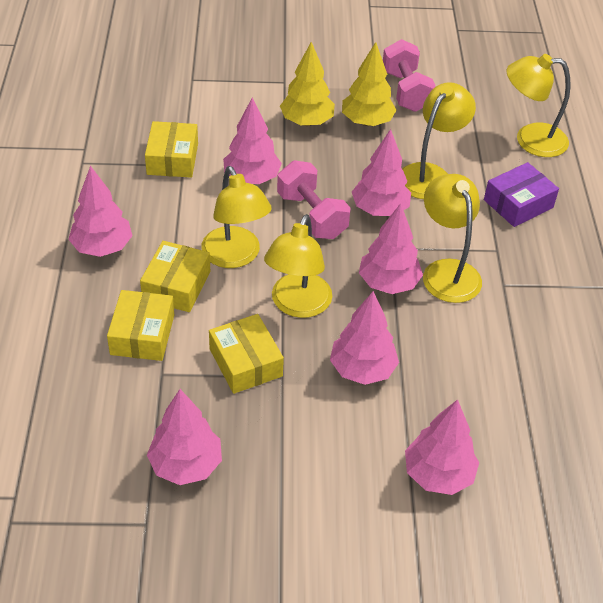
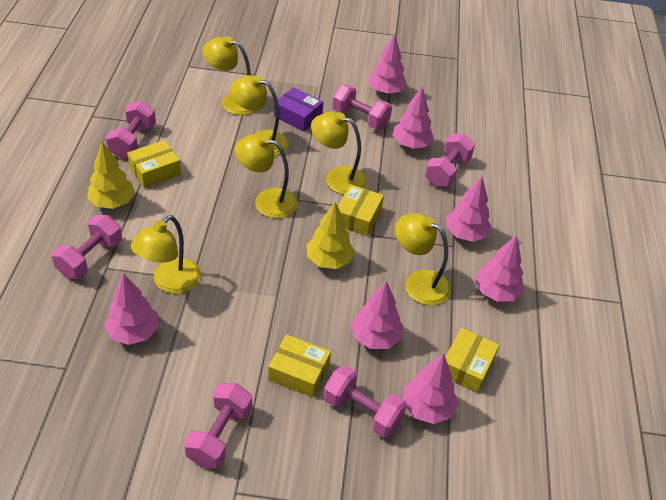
pink dumbbell: [277,160,351,239] [383,39,436,112] = 2 -> [52,215,122,279] [106,101,156,158] [184,383,252,469] [323,365,407,438] [332,85,392,130] [425,133,475,187] = 6
yellow lamp: [201,166,272,268] [264,214,332,318] [402,82,476,199] [423,174,482,303] [507,54,571,157] = 5 -> [131,215,201,294] [202,36,255,115] [230,75,288,156] [235,134,298,218] [311,112,367,195] [395,213,451,305] = 6

